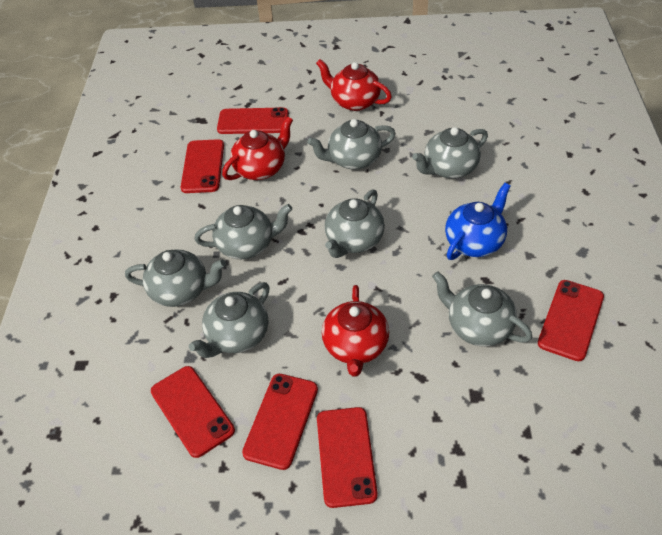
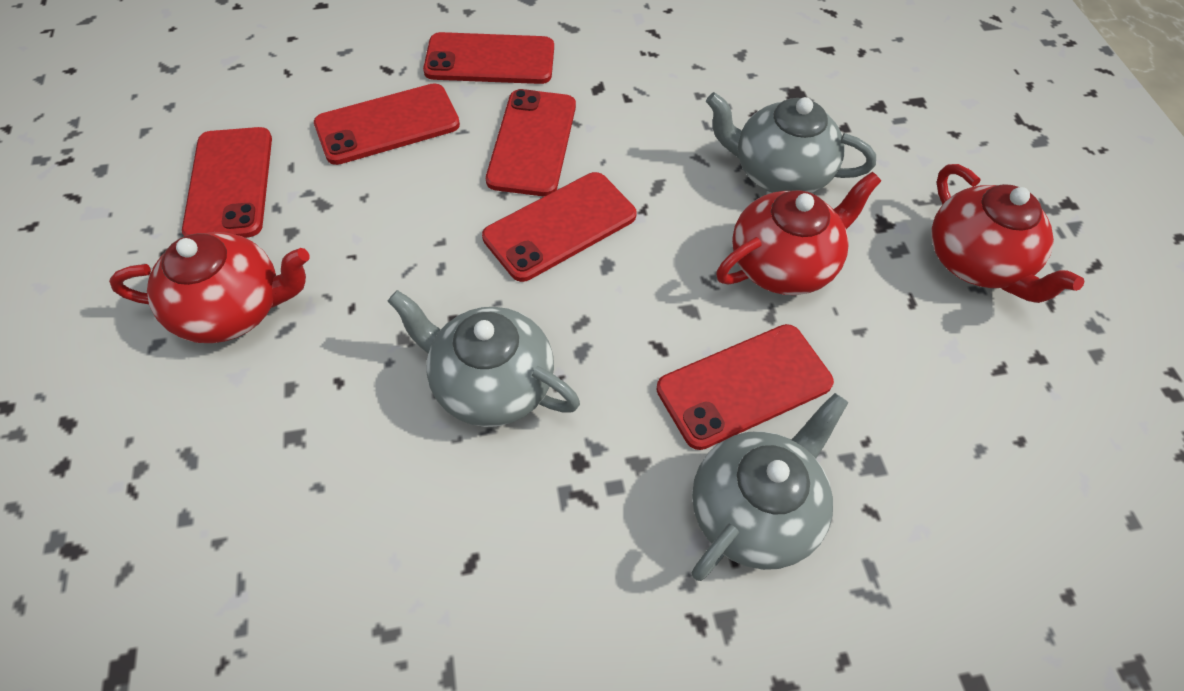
blue teapot: [445,183,510,260] = 1 -> none = 0
grey teapot: [125,249,226,307] [189,282,270,358] [195,204,292,259] [307,119,396,170] [325,189,385,258] [412,127,488,179] [432,271,533,346] = 7 -> [388,290,580,427] [692,393,848,581] [706,92,876,193] = 3

